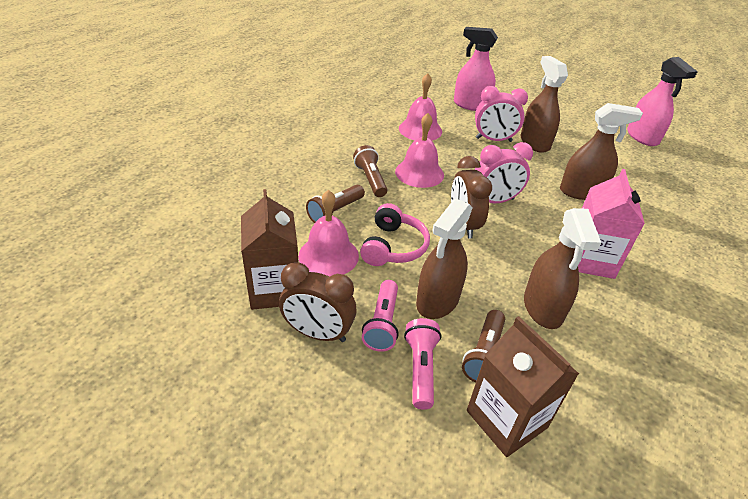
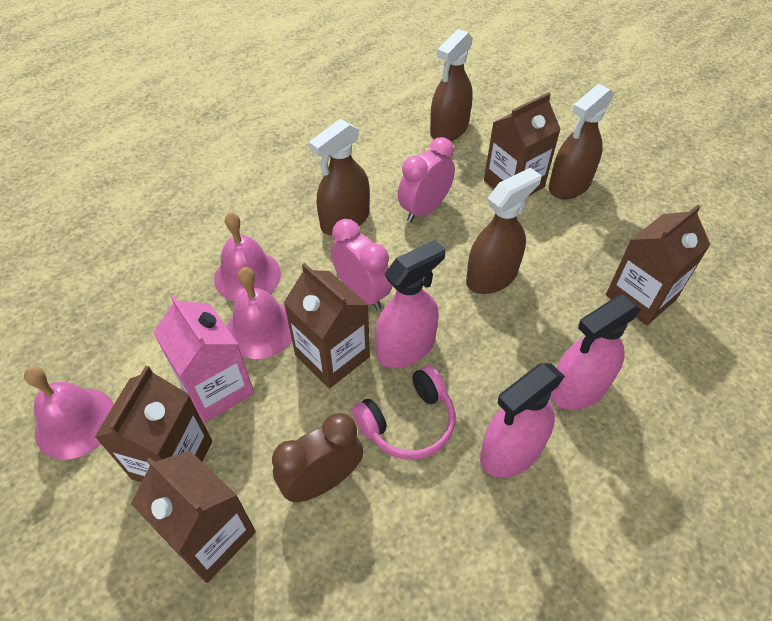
brown carton: [241,189,299,310] [467,316,579,457] = 2 -> [95,366,212,482] [131,450,256,583] [284,263,370,388] [484,92,561,197] [606,205,711,325] = 5
brown clock: [279,262,357,342] [451,156,492,238] = 2 -> [272,413,364,502] = 1
brown flashlight: [306,185,365,223] [353,145,387,197] [462,310,505,383] = 3 -> none = 0
pink flashlight: [362,280,399,352] [404,318,441,409] = 2 -> none = 0
pink spray bottle: [454,27,498,111] [627,57,698,146] = 2 -> [375,240,446,368] [480,363,565,478] [550,294,641,410] = 3

